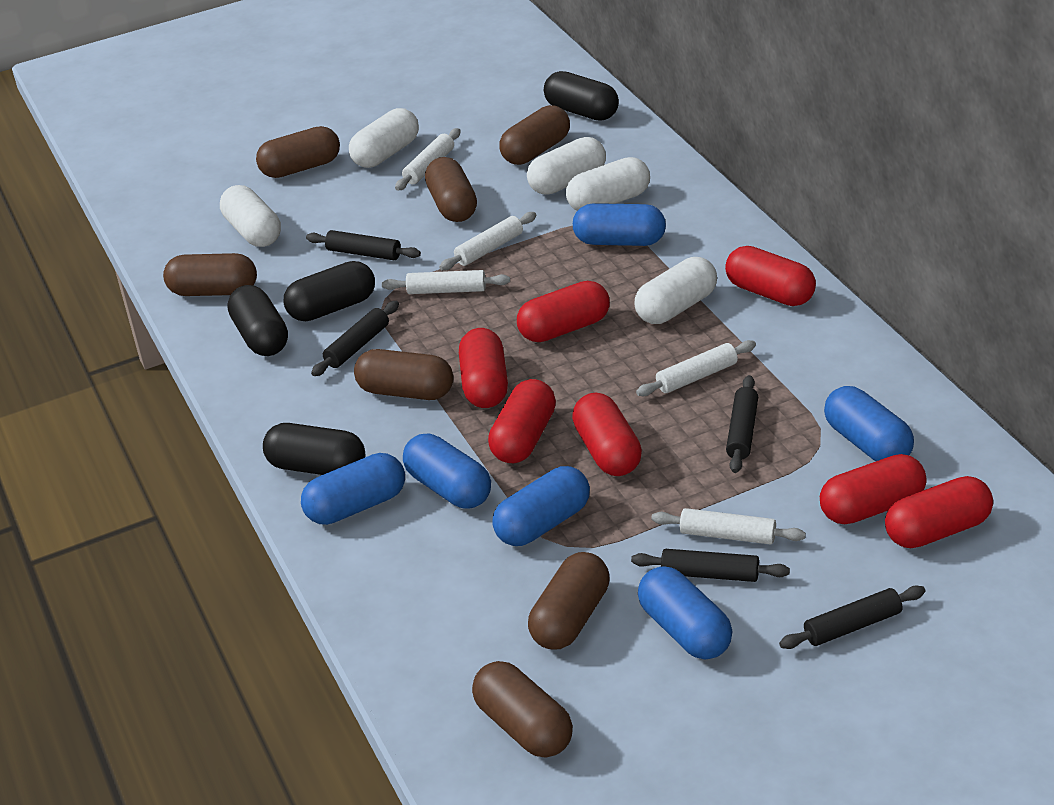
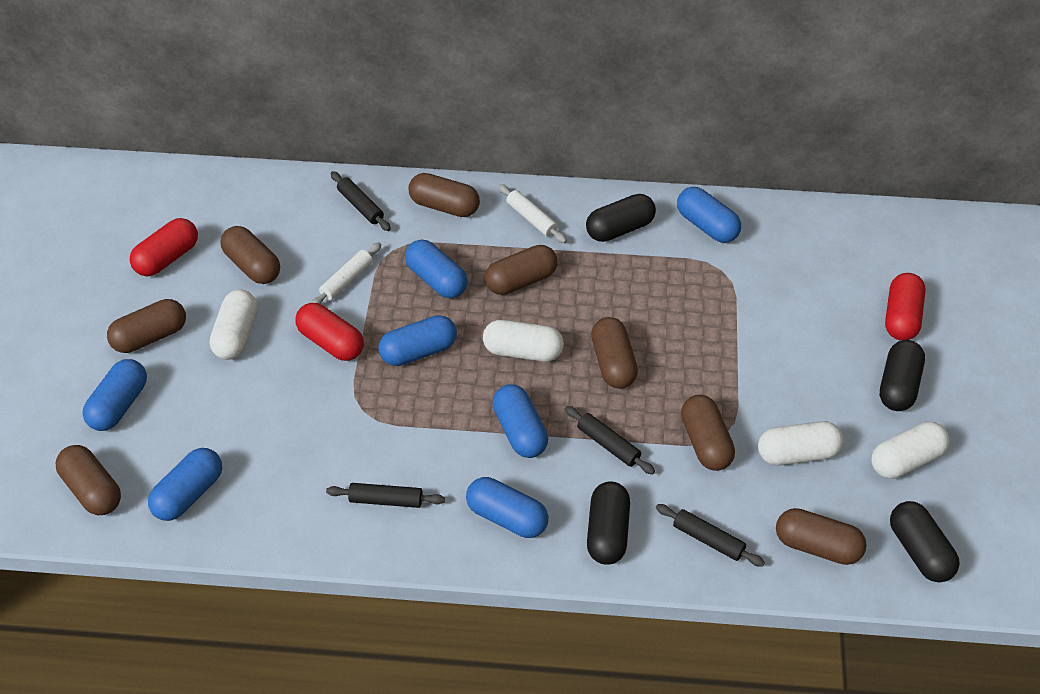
black rolling pin: [306,230,421,260] [311,301,399,376] [631,549,790,582] [726,375,758,473] [779,585,926,649] = 5 -> [326,483,445,508] [331,171,391,231] [565,406,655,475] [656,504,765,567] = 4
blue capsule: [301,453,405,525] [403,434,491,509] [492,466,590,546] [573,203,666,246] [638,566,733,659] [824,386,914,461] = 6 -> [82,359,147,431] [148,448,222,521] [378,315,457,366] [405,239,468,298] [466,477,548,538] [493,384,548,458] [677,187,741,243] = 7
brown capsule: [163,253,257,296] [256,126,340,178] [354,349,453,400] [425,157,477,222] [472,661,573,758] [499,105,570,165] [528,552,610,650] = 7 -> [56,445,121,515] [107,299,186,353] [220,226,280,284] [409,173,480,217] [485,245,558,295] [591,317,638,389] [681,395,735,471] [776,508,867,565] = 8
red capsule: [459,328,508,408] [488,379,556,463] [517,281,610,342] [572,393,642,476] [725,246,816,306] [820,454,927,524] [885,476,993,548] = 7 -> [130,218,198,276] [296,303,364,361] [885,273,926,341] = 3
white capsule: [220,185,281,247] [349,108,419,168] [527,137,606,195] [566,157,650,211] [635,257,717,324] = 5 -> [210,290,258,360] [483,320,564,362] [758,421,844,465] [871,422,949,479] = 4
white rolling pin: [382,270,510,294] [395,128,461,191] [439,212,536,270] [636,340,756,396] [651,508,806,545] = 5 -> [311,242,381,304] [498,184,567,243] = 2

